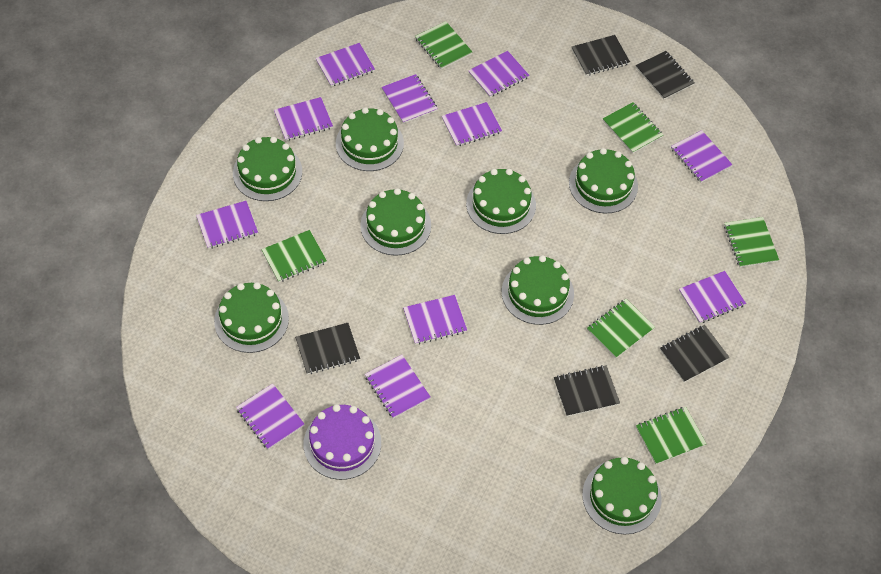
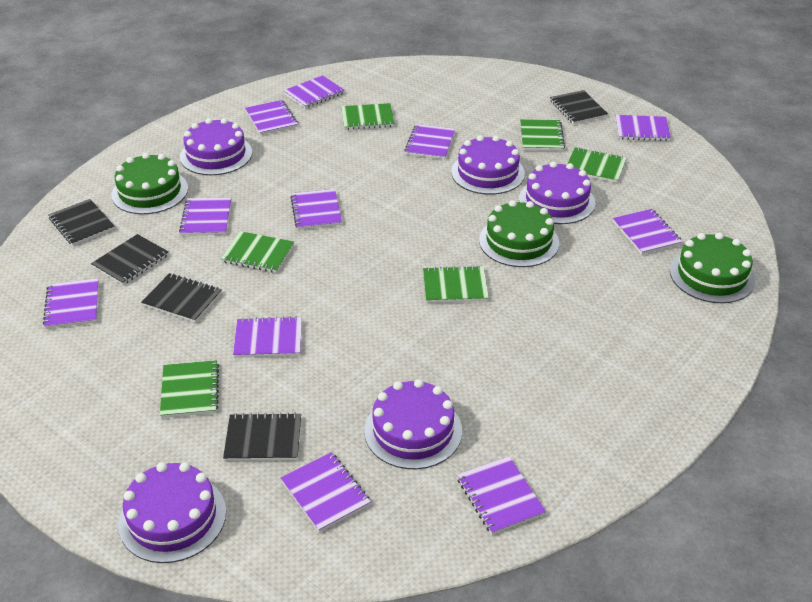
green cake: [214,282,289,353] [233,137,302,201] [336,107,404,171] [360,188,431,256] [466,169,536,234] [502,255,574,325] [569,148,638,213] [582,457,661,534] = 8 -> [112,153,188,214] [479,200,559,267] [670,233,755,303] = 3
purple cake: [304,404,381,480] = 1 -> [118,462,226,563] [180,118,252,175] [364,379,462,469] [451,135,525,195] [519,161,595,224] = 5

